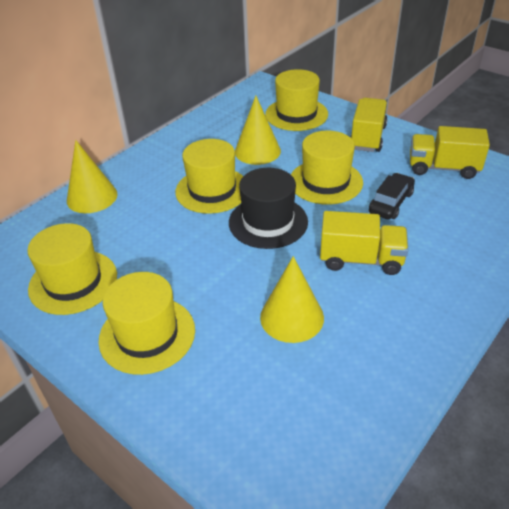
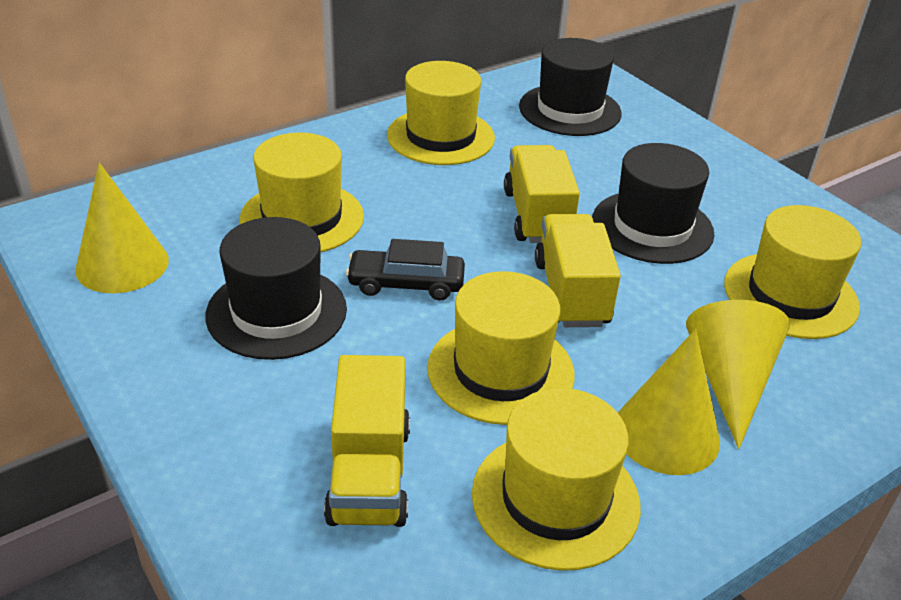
black hat: [229,168,308,249] = 1 -> [205,217,347,360] [519,38,622,136] [592,143,715,264] = 3

